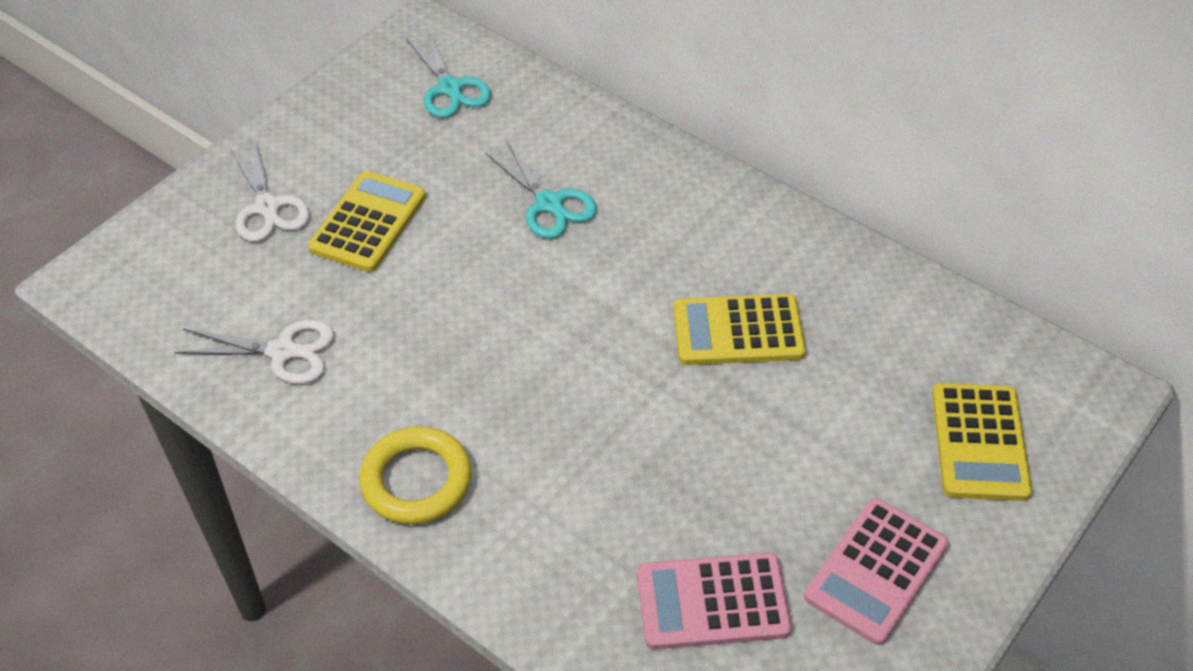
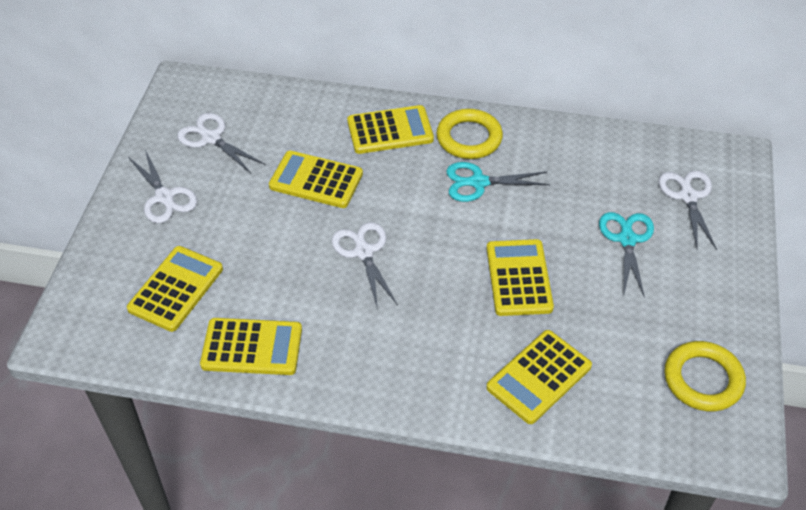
pink calculator: [637,553,792,650] [804,498,949,645] = 2 -> none = 0
white scissors: [175,320,334,384] [230,139,310,242] = 2 -> [128,150,197,223] [177,113,265,173] [332,222,398,310] [658,171,717,250] = 4
yellow calculator: [308,171,426,272] [673,294,806,365] [932,383,1032,501] = 3 -> [127,246,223,332] [200,318,302,375] [269,151,363,208] [347,105,434,154] [486,330,592,424] [487,239,554,316] = 6
yellow ring: [359,426,472,524] = 1 -> [436,109,503,159] [664,341,746,411] = 2

